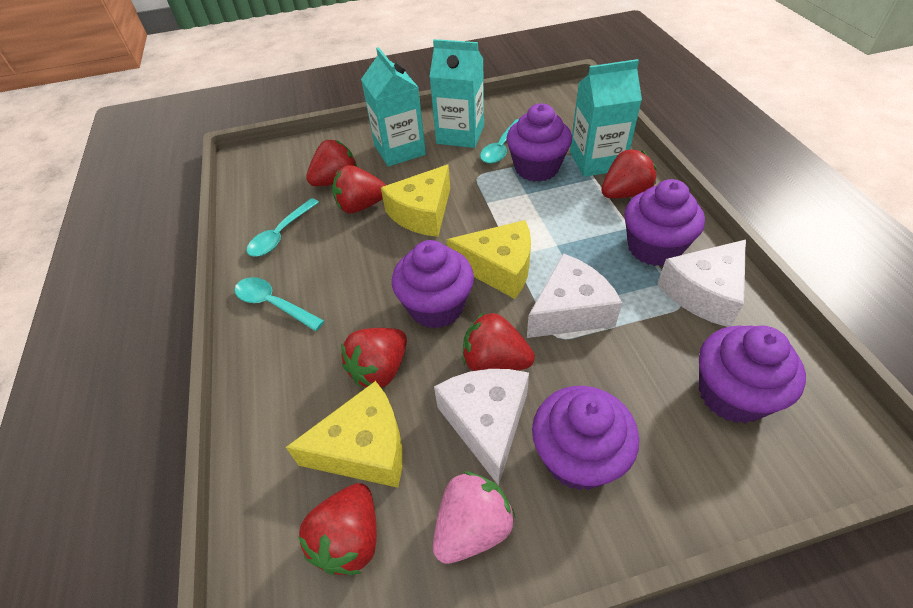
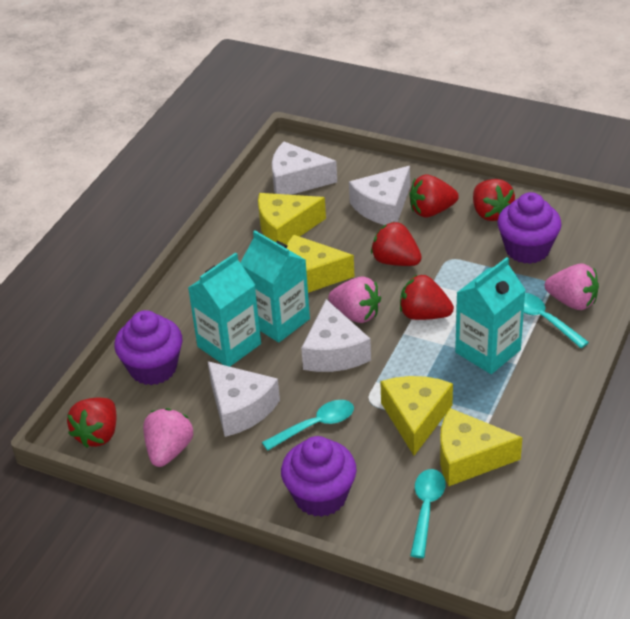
pink strawberry: [433,471,515,564] = 1 -> [143,408,193,467] [328,276,381,323] [545,264,599,310] = 3
purple cupcake: [392,240,474,329] [506,103,572,182] [532,386,639,491] [624,179,705,266] [699,326,806,423] = 5 -> [114,310,182,385] [281,436,356,517] [497,192,562,264] = 3
red strawberry: [298,483,377,575] [306,140,357,186] [332,165,386,214] [341,328,407,387] [463,312,535,371] [601,149,656,198] = 6 -> [67,398,117,448] [371,222,422,266] [400,275,454,320] [409,175,459,218] [473,179,515,221] = 5
white cheese: [434,369,529,486] [527,253,622,338] [657,240,746,327] = 3 -> [208,361,280,437] [272,142,337,195] [301,299,371,372] [349,166,410,225] = 4
yellow cheese: [286,381,403,488] [381,164,450,237] [447,220,531,299] = 3 -> [258,193,326,245] [286,234,354,293] [381,376,453,456] [440,408,522,486] = 4

